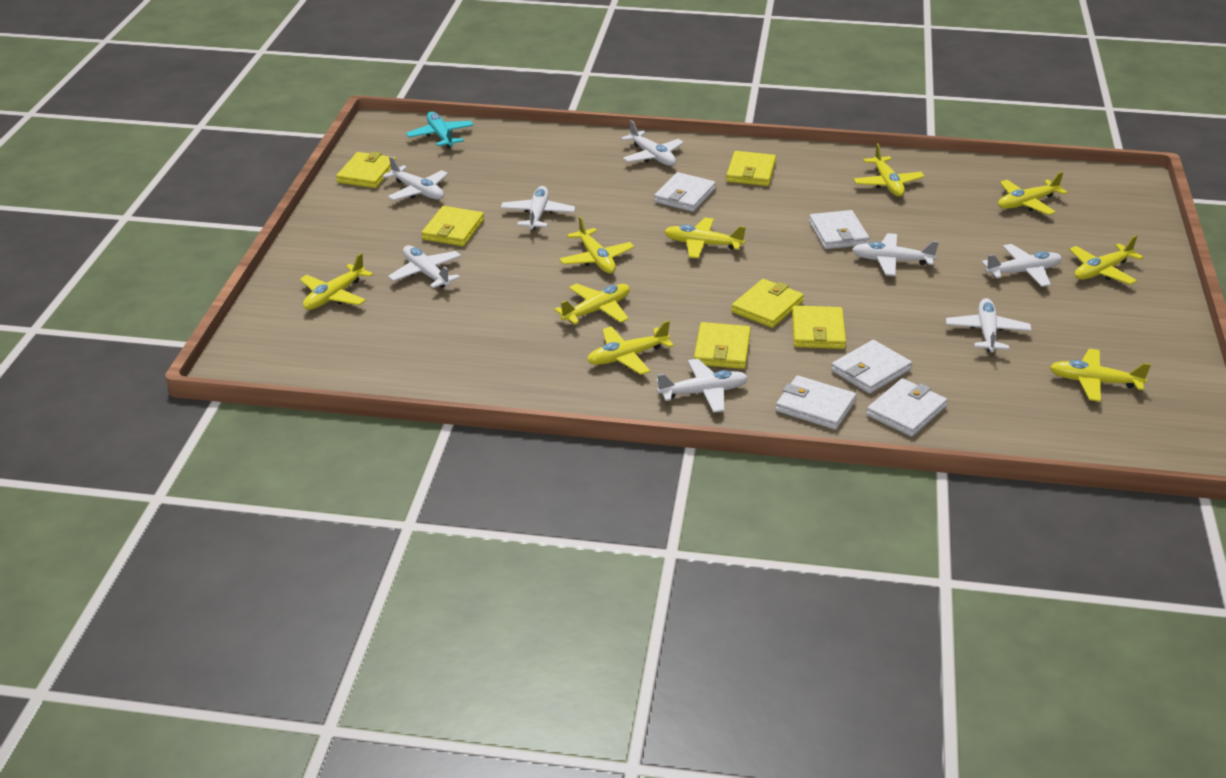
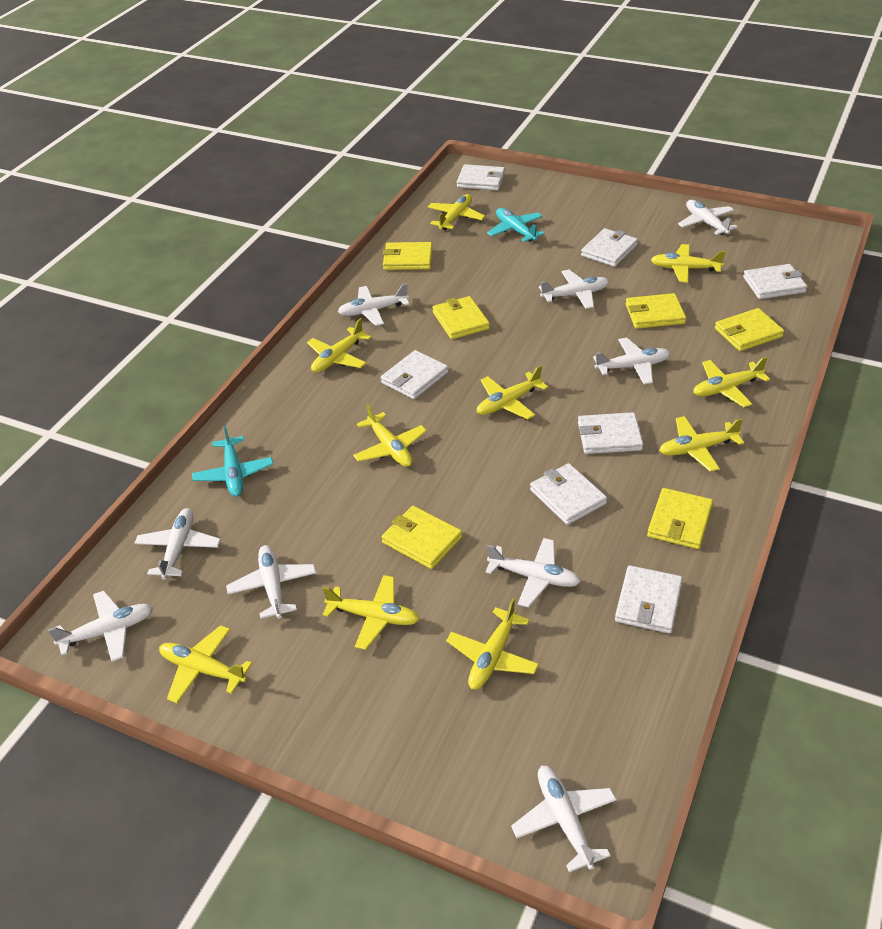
turquoise plane: [406,111,474,148] = 1 -> [192,425,273,497] [487,208,545,242] = 2
white plane: [382,156,448,200] [388,245,461,288] [501,186,575,230] [621,120,684,166] [656,359,748,413] [852,233,939,276] [946,298,1031,352] [982,244,1062,287] = 8 -> [48,591,153,662] [135,508,221,580] [226,545,316,619] [338,283,409,326] [485,538,581,608] [511,766,617,872] [539,270,609,309] [593,338,670,384] [678,200,738,235] = 9
white wallet: [654,172,716,212] [776,376,856,430] [809,210,869,249] [831,340,912,394] [866,378,947,437] = 5 -> [381,350,448,399] [457,164,505,190] [530,463,607,525] [578,412,643,454] [581,228,638,267] [615,565,683,634] [743,264,807,299] = 7
yellow plane: [300,253,373,310] [554,283,630,324] [559,216,634,273] [587,320,674,375] [664,217,746,258] [853,143,925,196] [998,172,1068,215] [1050,349,1151,402] [1069,235,1143,285] = 9 -> [159,625,252,703] [307,318,372,373] [323,575,419,650] [353,404,427,467] [428,194,485,230] [446,598,539,690] [477,365,548,419] [651,244,726,283] [659,416,744,472] [693,357,770,407] = 10

